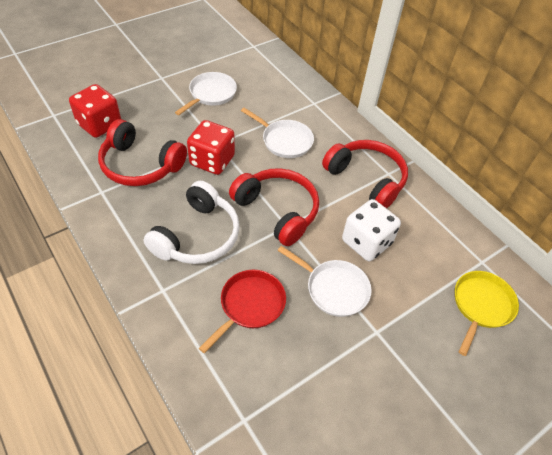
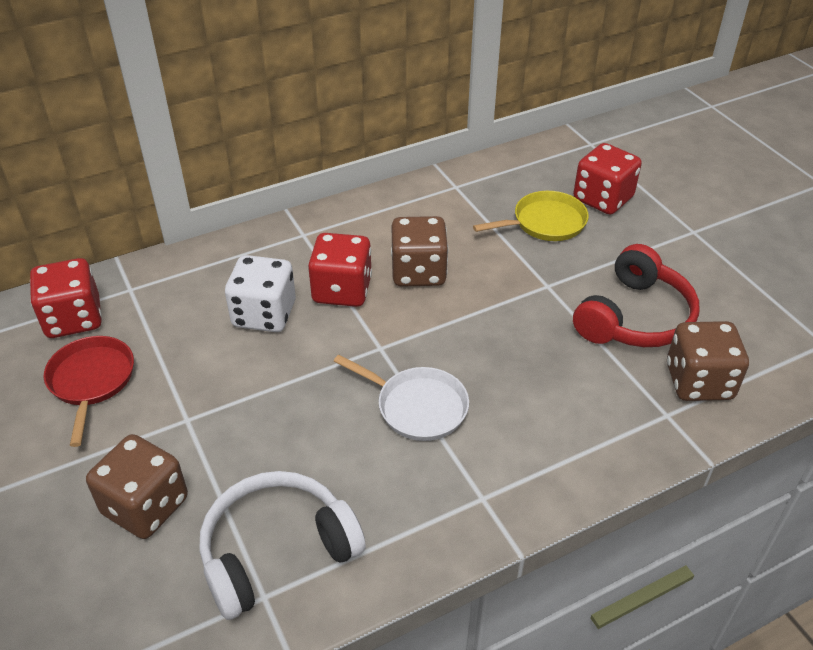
brown dice: none = 0 -> [86,434,188,539] [391,216,448,287] [667,321,749,401] = 3
red dice: [69,84,121,138] [187,120,235,175] = 2 -> [30,258,102,338] [308,233,372,307] [573,143,642,215] = 3
red headphones: [98,119,187,186] [229,168,319,246] [322,140,408,208] = 3 -> [573,244,699,347] = 1
white pan: [175,72,237,115] [241,108,314,158] [278,246,372,317] = 3 -> [334,355,469,441] = 1

